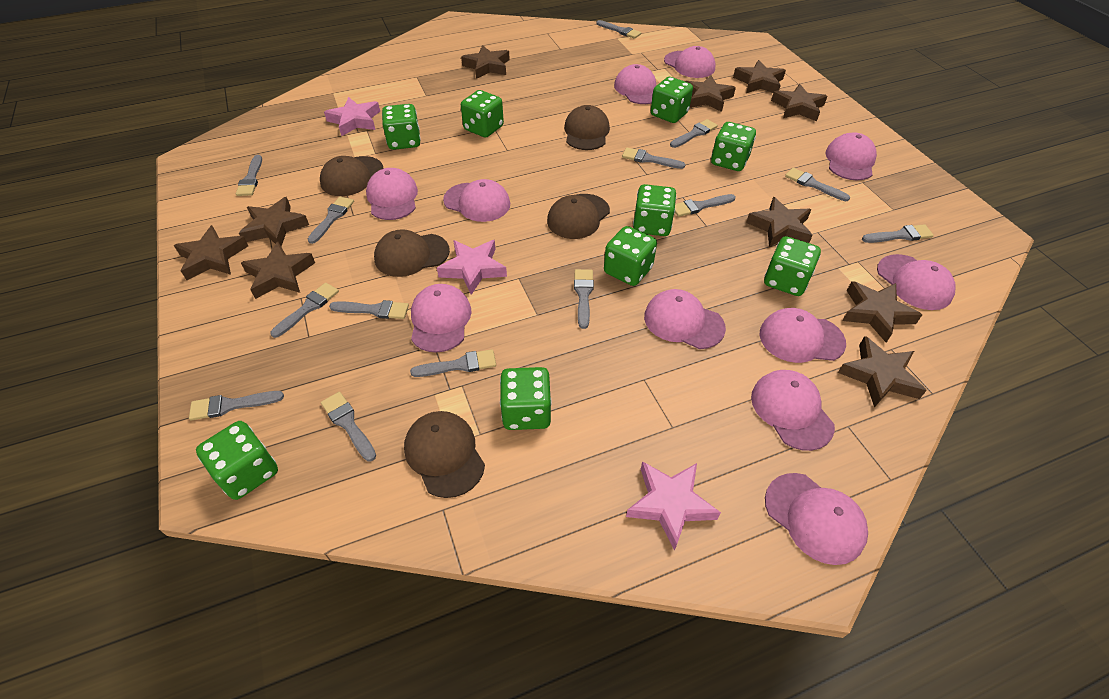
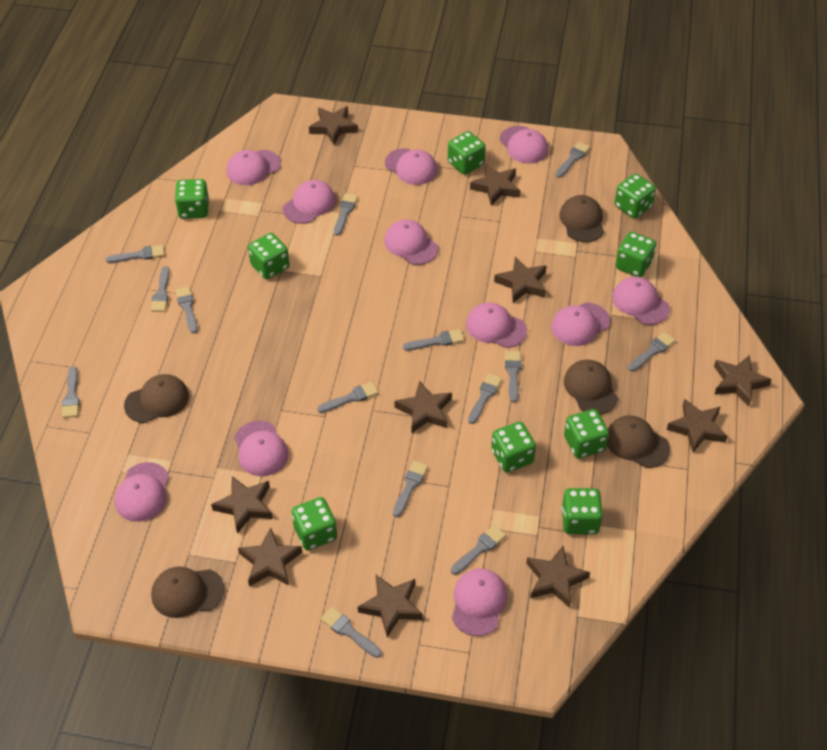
pink star: [324,97,380,136] [437,240,507,295] [626,461,721,551] = 3 -> none = 0

